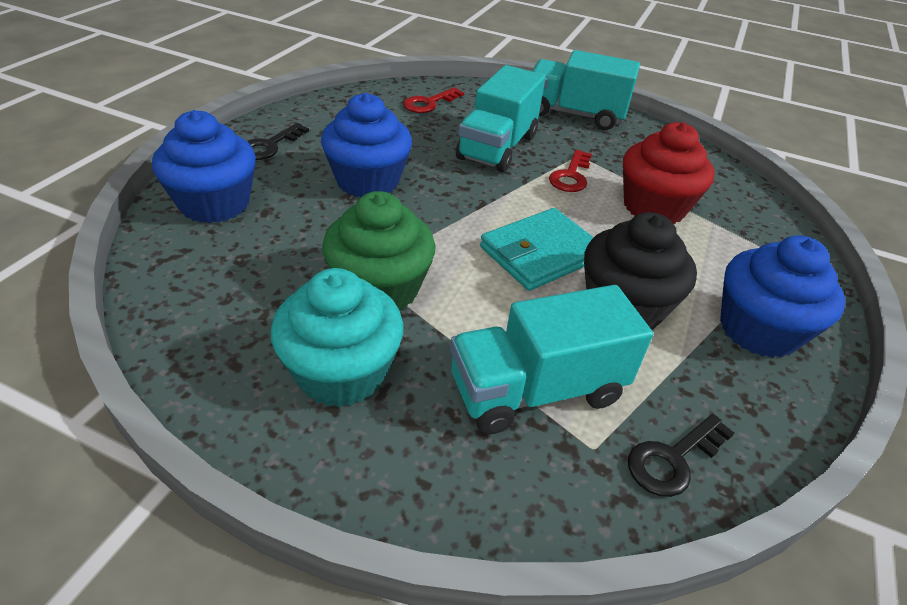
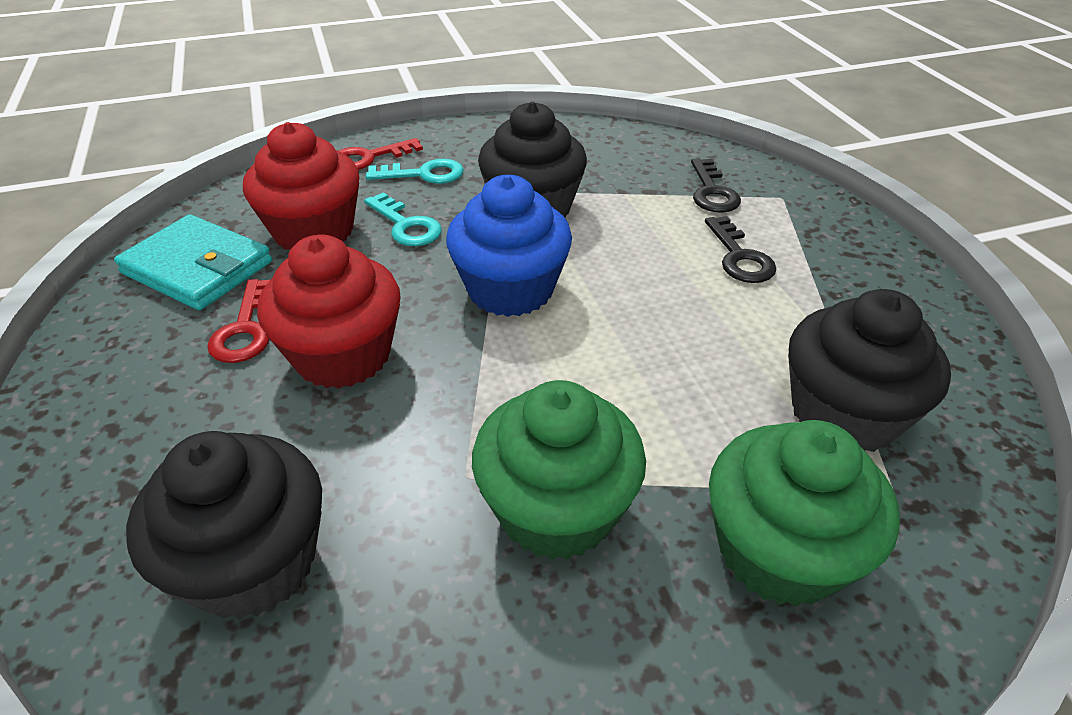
black cupcake: [584,212,697,330] = 1 -> [126,431,322,619] [478,102,587,218] [788,289,951,452] = 3
blue cupcake: [152,110,256,223] [321,93,412,197] [720,235,845,358] = 3 -> [446,175,572,317] = 1
green cupcake: [322,191,436,311] = 1 -> [472,380,646,560] [709,420,900,607] = 2
red cupcake: [623,122,715,224] = 1 -> [243,122,359,250] [257,234,401,389] = 2
turquoise cupcake: [271,268,404,407] = 1 -> none = 0
turquoise key: none = 0 -> [364,192,442,246] [366,158,464,184] = 2
turquoise truck: [450,285,653,435] [456,65,546,172] [532,50,640,130] = 3 -> none = 0

